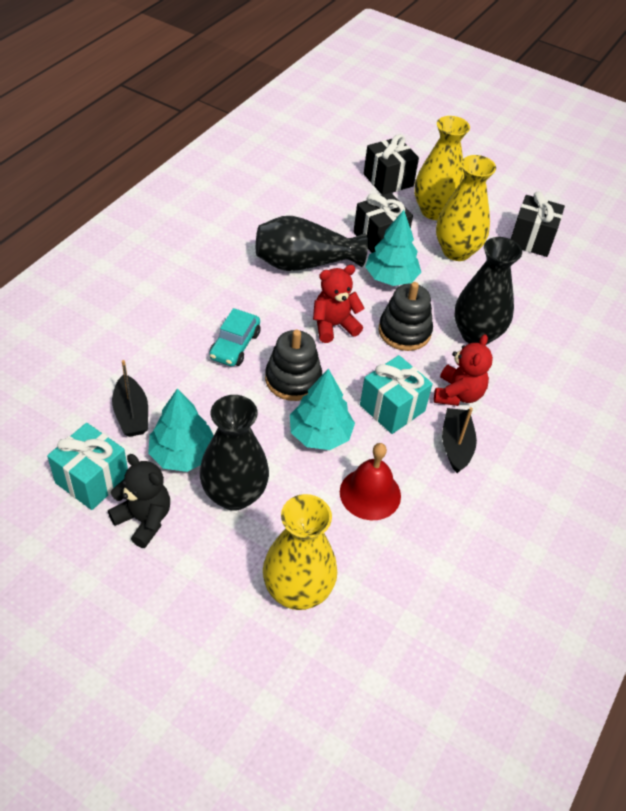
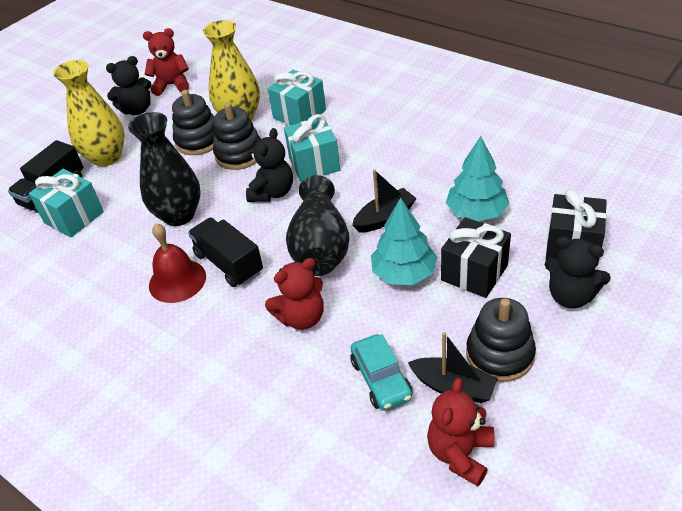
black gift: [353,193,413,253] [364,134,419,195] [511,192,565,257] = 3 -> [441,217,511,298] [546,189,607,266] = 2
black stacking toy: [265,330,322,401] [379,282,433,351] = 2 -> [172,90,215,155] [213,103,261,170] [466,298,536,382] = 3
black teddy bear: [108,454,170,548] = 1 -> [106,56,152,115] [246,128,293,202] [544,237,611,308] = 3
black truck: none = 0 -> [8,140,84,213] [188,217,263,287] = 2
black vase: [200,395,269,511] [256,216,368,271] [454,237,522,345] = 3 -> [128,112,201,226] [286,175,350,276] = 2
red teddy bear: [313,265,364,343] [434,334,493,406] = 2 -> [143,28,189,96] [265,258,324,330] [427,378,494,486] = 3
turquoise gift: [47,423,128,510] [360,355,433,434] = 2 -> [29,169,104,238] [268,70,326,125] [284,114,340,182] = 3
turquoise tree: [148,388,213,472] [290,368,355,450] [365,210,421,286] = 3 -> [371,198,438,285] [446,136,509,221] = 2
yellow vase: [263,494,337,610] [414,116,470,220] [436,155,496,261] = 3 -> [53,60,125,167] [203,20,260,120] = 2

